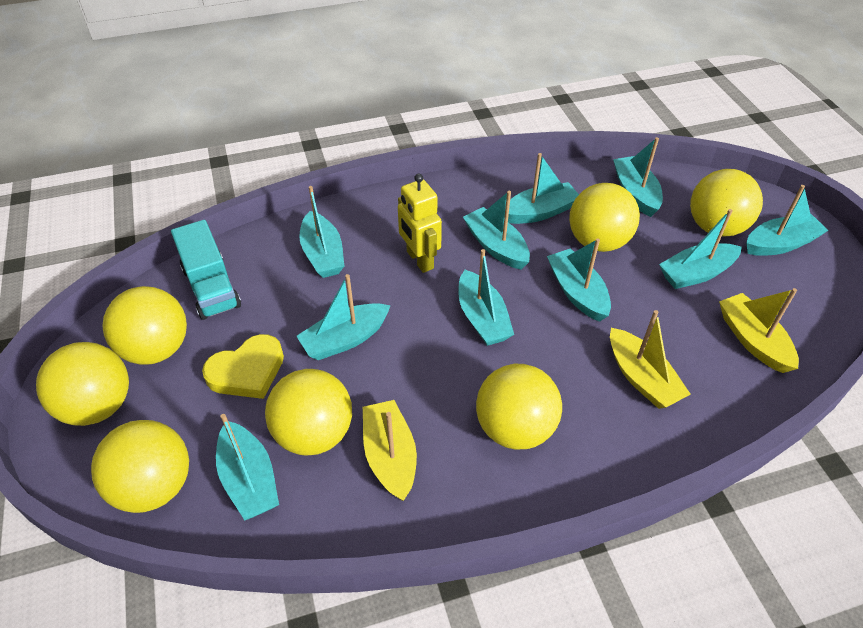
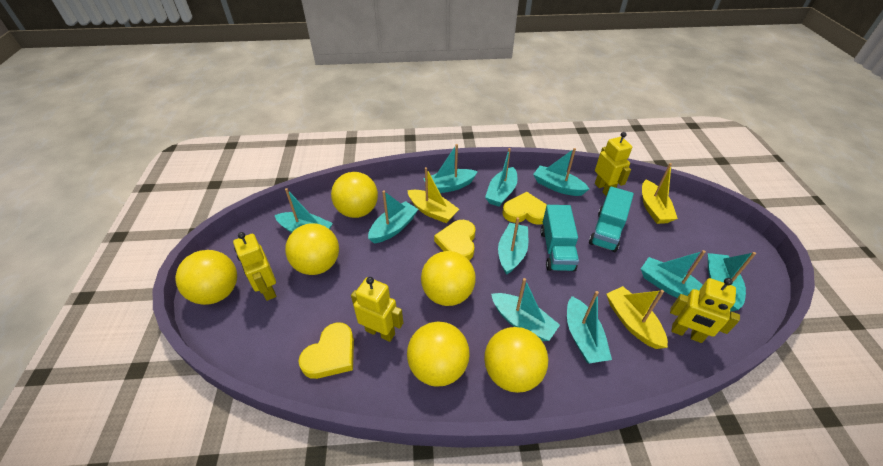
turquoise truck: [171,220,241,320] = 1 -> [541,205,579,272] [589,187,634,252] = 2
yellow ball: [36,342,129,426] [91,420,189,513] [102,286,187,364] [265,369,352,456] [476,364,562,449] [569,183,640,252] [690,169,763,237] = 7 -> [175,250,237,305] [285,223,339,275] [331,172,378,218] [407,322,470,387] [421,251,476,306] [484,327,548,393] = 6
yellow heart: [202,334,284,399] = 1 -> [298,323,354,379] [434,220,476,260] [502,192,547,225] = 3
yellow robot: [398,174,442,273] = 1 -> [233,232,276,301] [351,277,403,342] [595,132,632,196] [670,278,740,343] = 4

